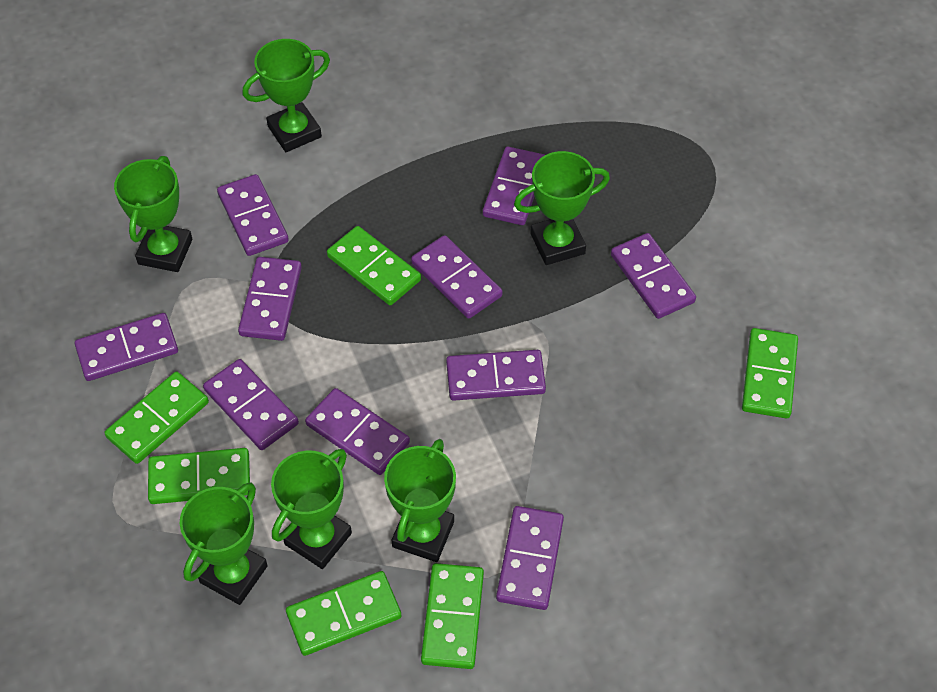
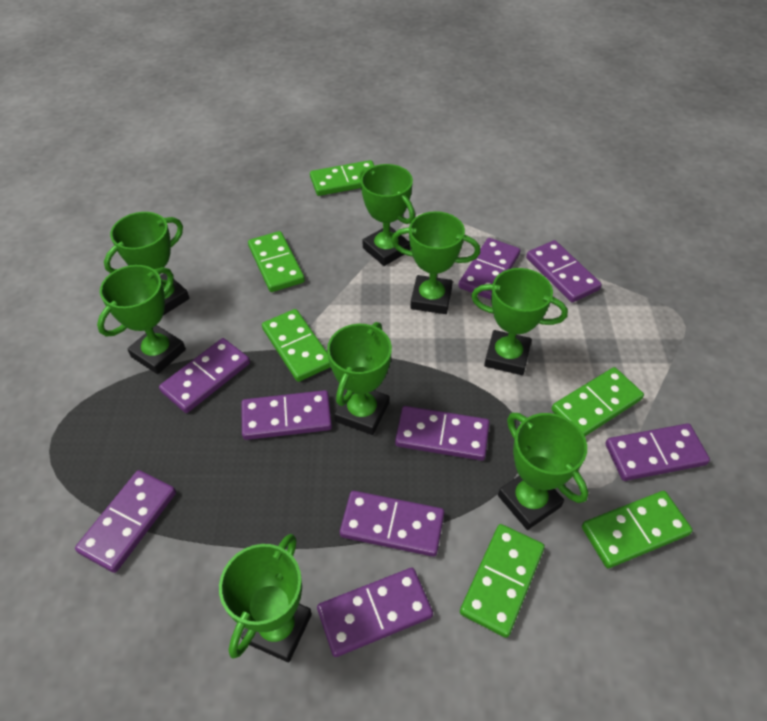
green trophy: [114,156,192,272] [180,482,268,605] [242,39,330,152] [271,449,352,569] [384,439,456,562] [514,151,610,265] = 6 -> [97,265,186,374] [104,212,189,315] [219,534,312,662] [327,322,392,435] [360,164,415,266] [391,211,480,314] [471,268,568,375] [498,413,588,530] = 8
purple domino: [75,313,178,381] [203,359,299,450] [217,174,289,256] [238,257,302,341] [305,388,410,475] [411,235,503,319] [446,350,546,401] [483,147,545,225] [496,506,564,610] [611,233,696,319] = 10 -> [75,470,176,573] [159,338,250,413] [241,390,332,440] [317,568,433,657] [340,491,444,557] [395,406,490,461] [458,238,520,300] [526,240,602,302] [606,423,710,481] = 9

